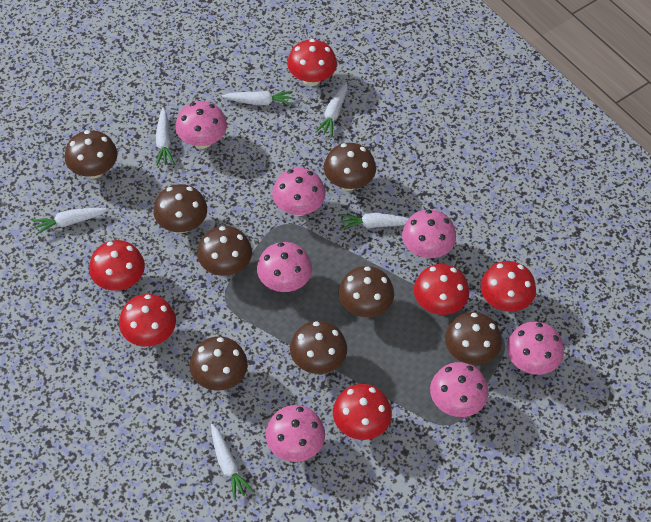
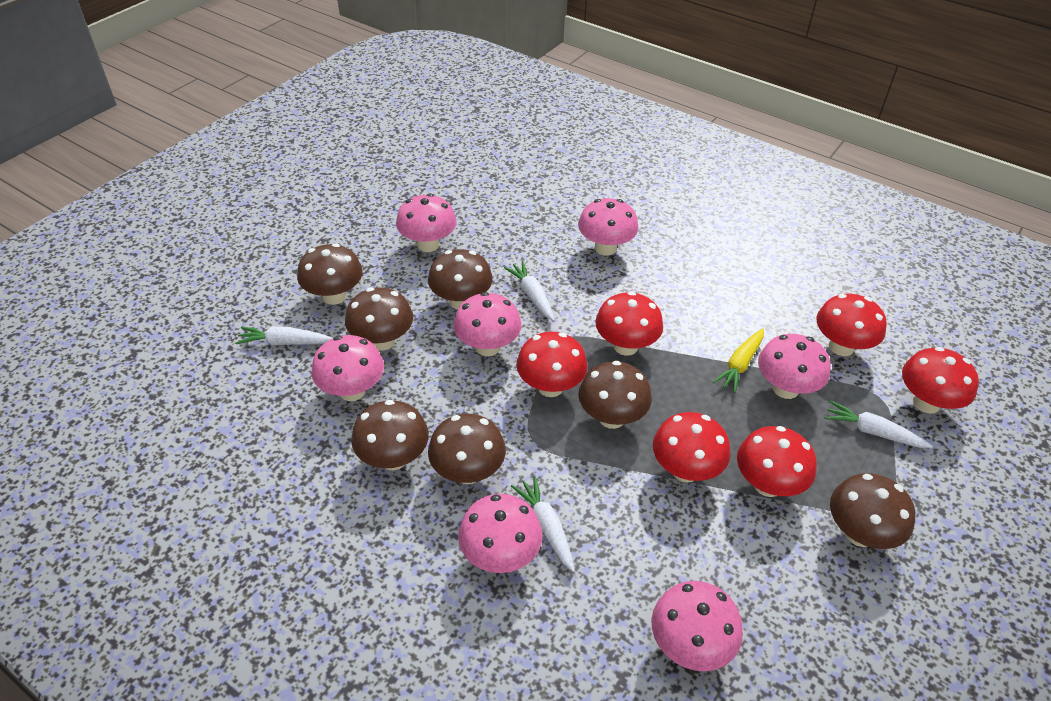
brown mushroom: [65,130,117,179] [153,184,207,233] [190,336,248,391] [197,226,252,276] [290,321,347,374] [324,143,376,191] [338,266,394,317] [445,312,502,365] = 8 -> [297,243,363,305] [345,287,413,351] [351,400,429,470] [428,249,493,310] [428,414,506,484] [578,361,652,429] [830,473,915,549] = 7
white carrot: [32,208,109,235] [156,107,175,166] [211,424,254,500] [222,91,293,105] [315,82,348,137] [340,213,409,230] = 6 -> [235,326,333,345] [504,261,554,321] [511,476,575,572] [825,400,933,448] = 4
yellow carrot: none = 0 -> [713,329,764,393] = 1

